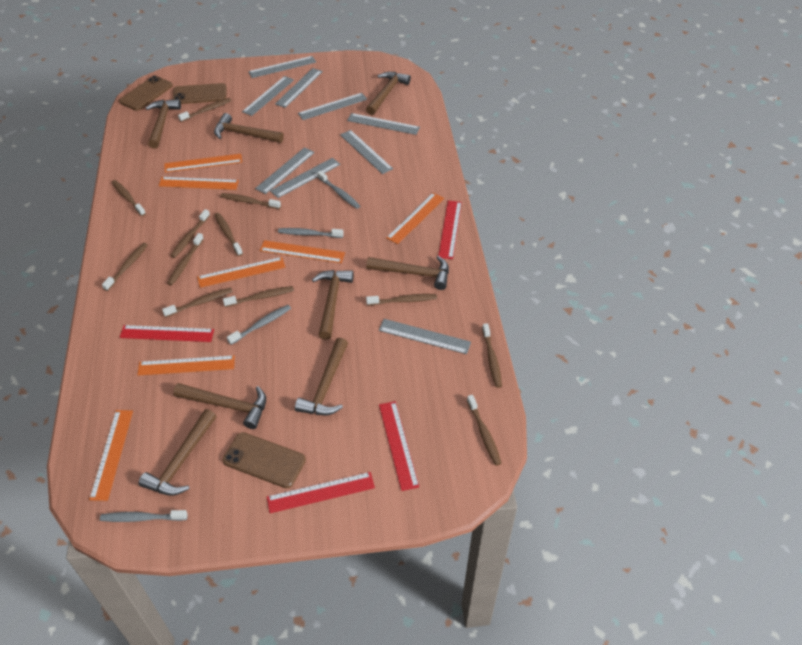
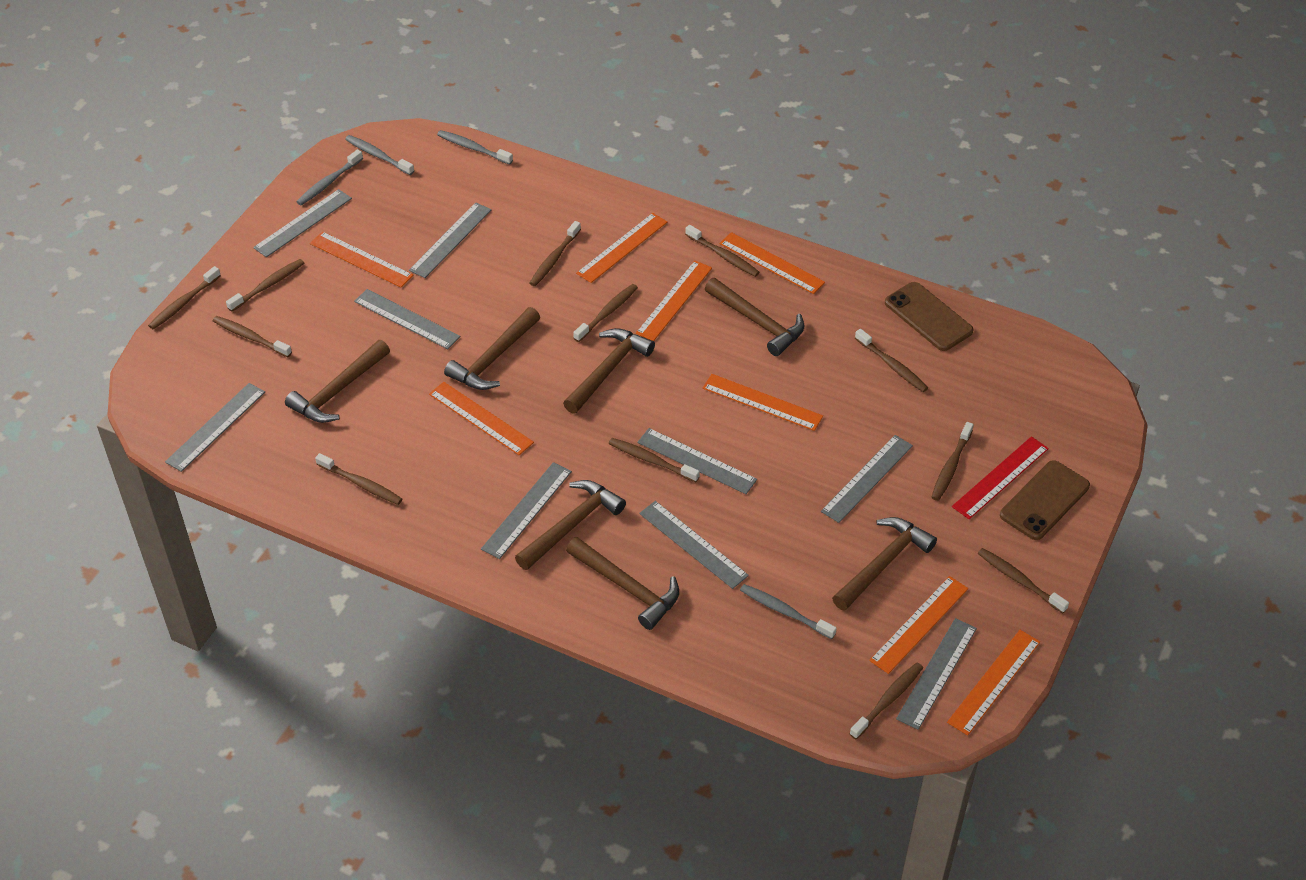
brown hammer: [139,409,216,495] [146,99,181,148] [173,383,266,429] [214,113,284,143] [295,338,348,415] [312,270,354,340] [366,72,411,115] [366,256,449,290] = 8 -> [285,340,390,423] [444,307,540,390] [515,480,626,570] [563,328,655,414] [566,537,679,630] [705,278,804,356] [832,517,937,611] = 7
brown phone: [119,76,173,111] [172,83,227,104] [223,432,306,488] = 3 -> [885,282,974,351] [1000,460,1090,540] = 2
orange ruler: [89,410,133,501] [137,355,235,375] [159,177,239,190] [164,154,242,172] [197,257,285,288] [260,240,345,263] [386,193,444,244] = 7 -> [310,232,413,287] [429,382,534,455] [576,213,667,283] [636,261,712,341] [703,374,823,431] [719,232,825,294] [869,576,968,674] [947,630,1040,735] = 8
red ruler: [120,325,214,342] [267,472,375,513] [379,401,419,491] [438,201,462,259] = 4 -> [952,436,1049,519] = 1

